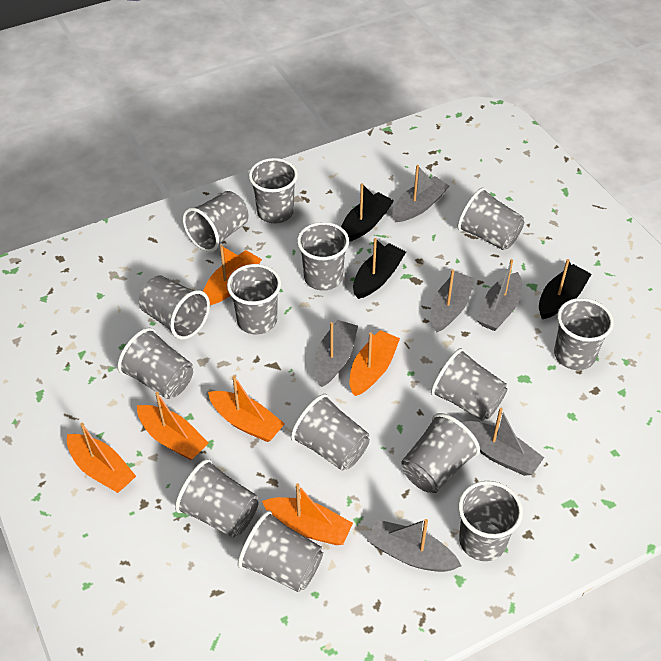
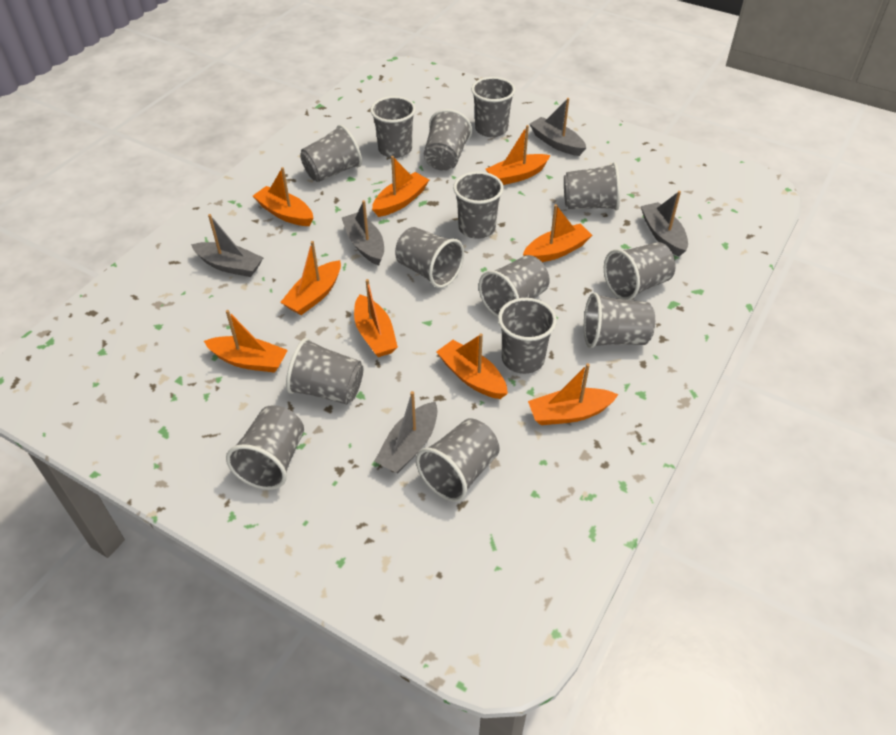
black boat: [341,183,394,242] [353,238,406,299] [539,259,591,319] = 3 -> none = 0
grey boat: [314,320,358,387] [367,519,461,572] [392,165,449,222] [431,270,475,333] [461,408,544,476] [477,259,522,331] = 6 -> [191,214,263,277] [342,200,384,265] [374,391,438,473] [529,98,586,156] [641,191,688,256] = 5
orange boat: [67,423,136,493] [137,391,209,460] [203,245,262,305] [208,375,285,442] [262,483,353,545] [349,330,400,396] = 6 -> [204,310,288,373] [253,167,313,226] [280,241,341,315] [354,279,398,357] [372,156,429,217] [436,333,508,399] [486,125,550,185] [523,204,592,262] [528,363,619,425] = 9

